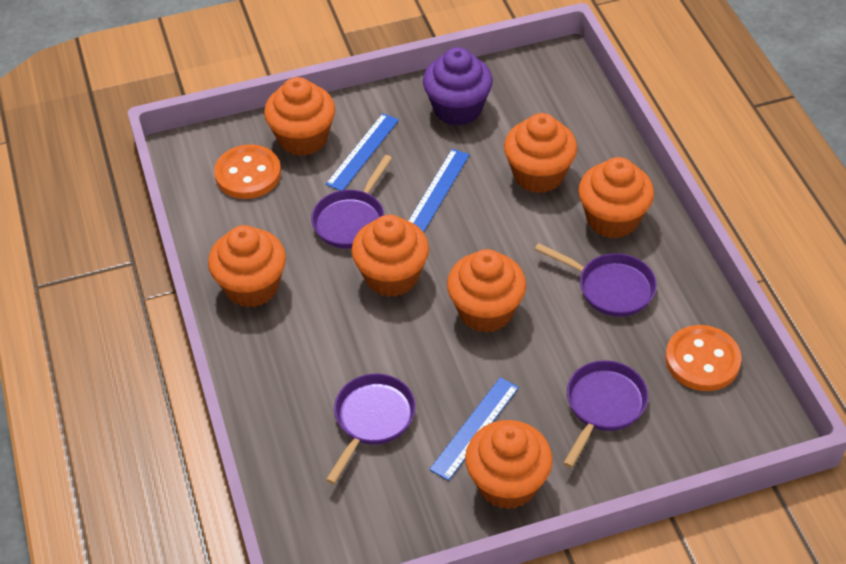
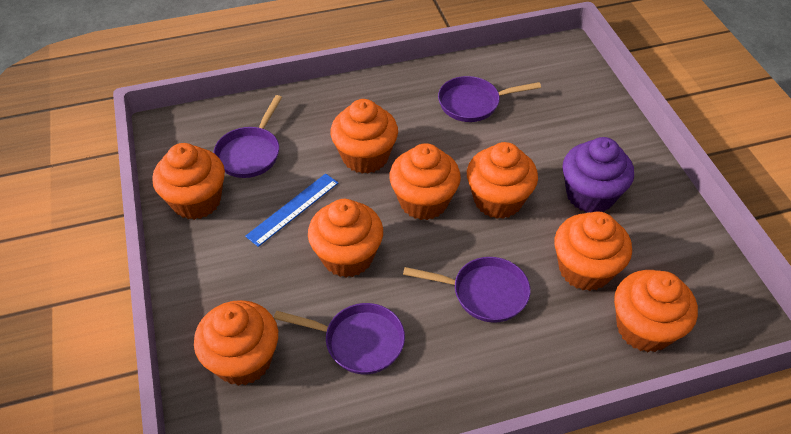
blue ruler: [326,113,399,190] [408,149,470,233] [429,377,519,481] = 3 -> [245,173,338,247] = 1
orange button: [214,144,281,199] [665,325,742,391] = 2 -> none = 0
orange cupcake: [208,225,286,308] [264,77,335,156] [352,215,429,297] [447,249,526,333] [465,420,553,509] [504,113,577,193] [578,157,654,238] = 7 -> [152,143,225,220] [194,300,278,386] [308,199,383,277] [330,99,398,174] [389,143,461,220] [467,142,538,219] [555,211,632,291] [614,270,698,352] = 8

